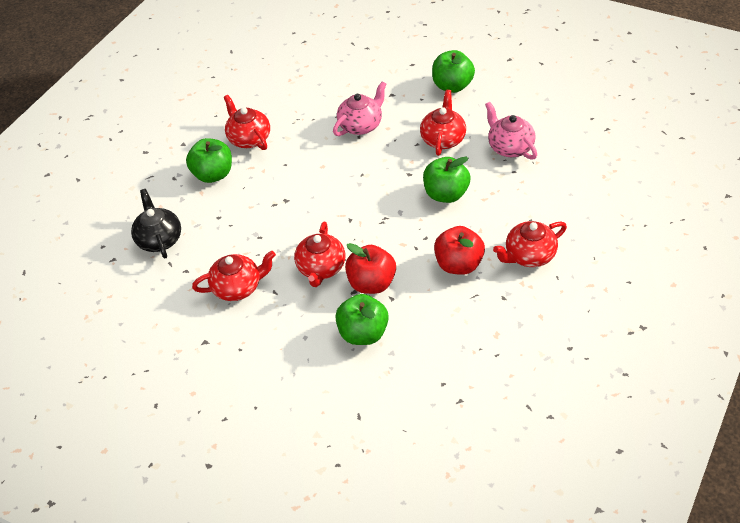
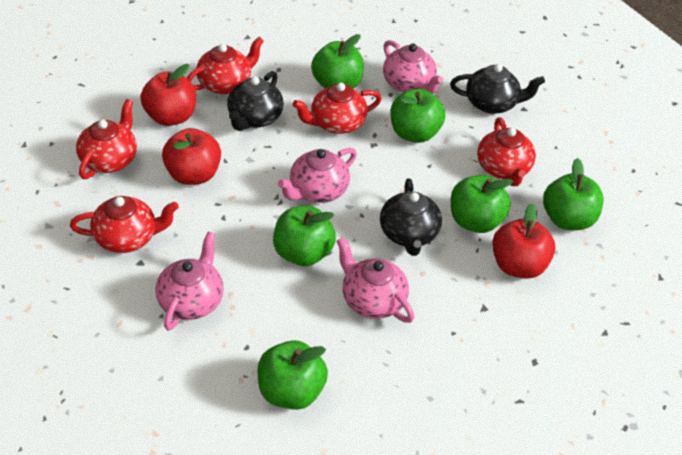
black teapot: [131,189,181,258] = 1 -> [227,71,284,131] [380,178,442,256] [450,64,545,114] = 3
green apple: [186,138,232,183] [335,294,389,345] [423,157,470,203] [432,50,475,93] = 4 -> [258,340,328,410] [273,206,336,266] [311,34,364,88] [390,89,445,143] [451,175,513,233] [543,158,603,230] = 6
pink teapot: [333,81,387,136] [485,102,537,160] = 2 -> [155,232,224,331] [278,148,357,203] [337,237,414,323] [383,40,443,94] = 4
red apple: [345,243,396,294] [434,226,485,275] = 2 -> [140,64,196,126] [162,128,221,185] [492,203,555,279] = 3

